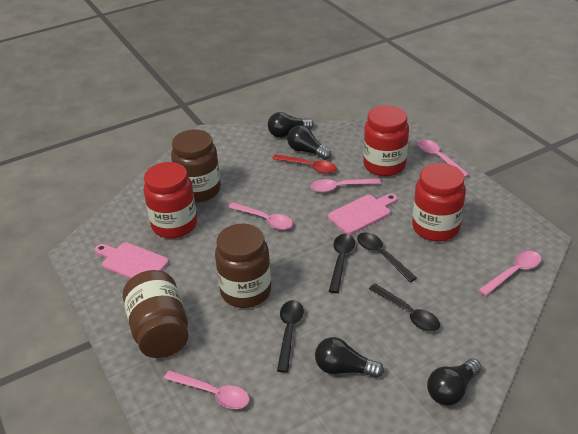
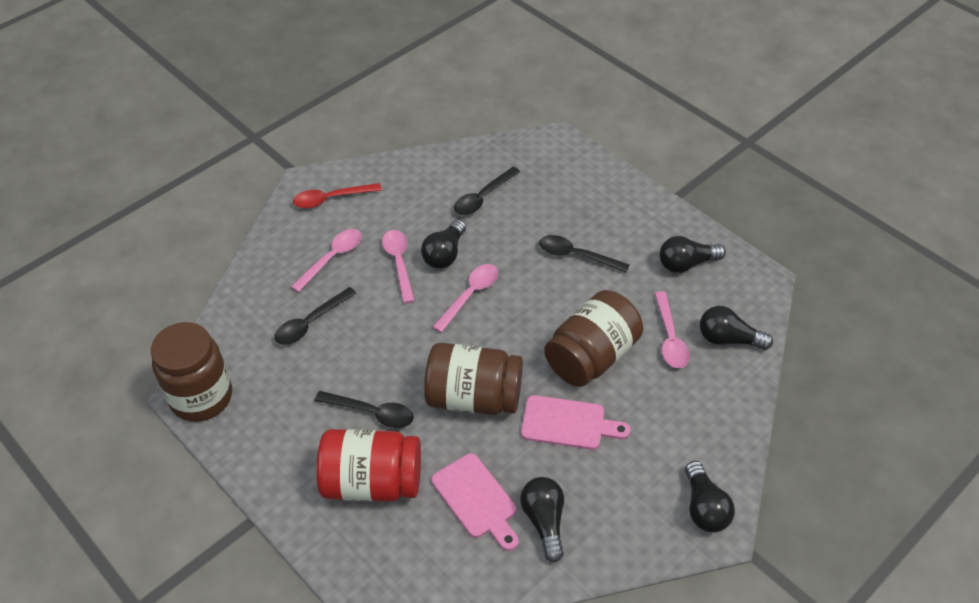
black light bulb: [268,112,314,138] [287,125,331,160] [315,337,384,378] [427,358,481,406] = 4 -> [421,219,466,269] [520,477,564,562] [660,236,726,273] [685,461,735,532] [700,306,773,350] = 5
pink spoon: [164,370,250,409] [228,202,293,230] [310,178,381,192] [418,140,469,178] [478,251,541,296] = 5 -> [291,229,362,292] [382,230,415,304] [433,264,498,333] [654,291,690,368] = 4
red jar: [143,162,197,238] [363,105,409,176] [412,163,466,241] = 3 -> [316,429,421,502] = 1

